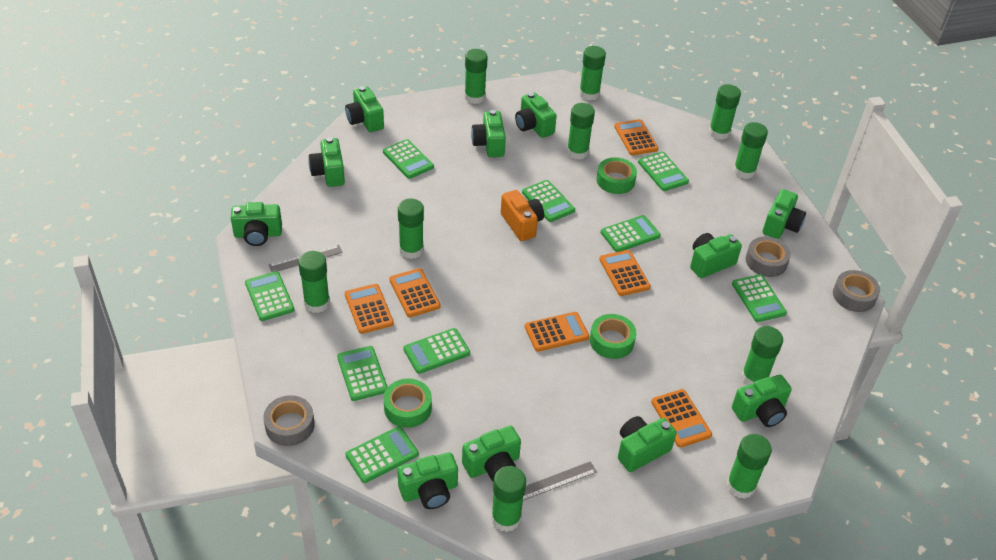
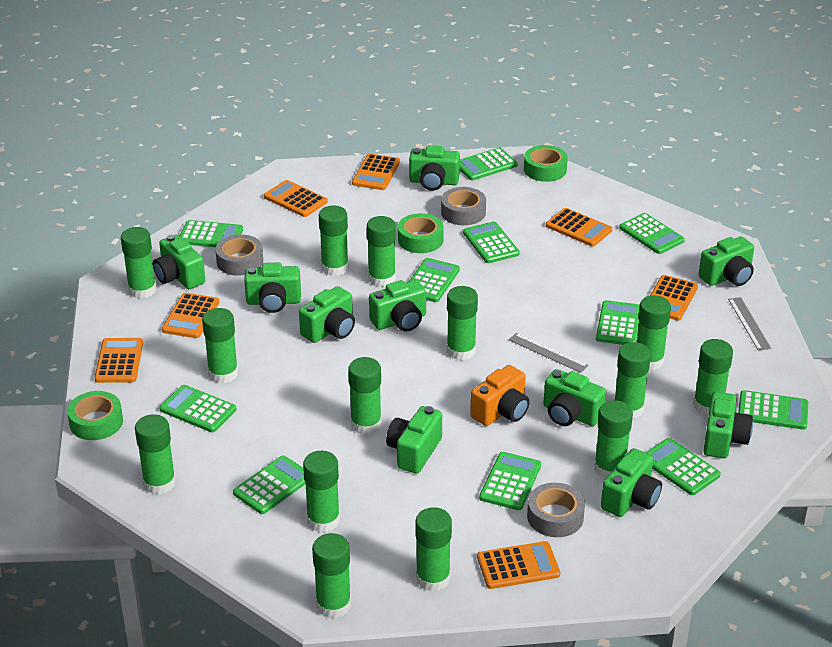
green calculator: [245,271,294,321] [337,346,388,401] [346,426,419,483] [383,139,434,179] [403,328,470,374] [522,180,575,222] [601,215,661,252] [638,152,689,191] [732,274,787,322] = 9 -> [159,385,236,432] [179,220,243,247] [233,456,306,514] [409,258,460,302] [460,147,518,180] [463,221,520,263] [479,452,541,510] [596,300,640,345] [619,213,685,254] [646,438,721,495] [738,390,808,430] = 11
green camera: [231,202,282,246] [308,137,345,187] [345,86,384,132] [398,452,458,509] [462,426,521,482] [471,110,506,157] [515,92,557,138] [618,416,677,472] [690,233,742,278] [732,375,792,427] [763,189,806,239] = 11 -> [153,235,205,289] [244,262,301,313] [299,286,355,343] [369,280,426,331] [386,406,442,473] [409,145,460,191] [543,369,606,426] [601,448,662,517] [699,237,754,286] [703,392,753,458] = 10
green glue stick: [298,251,330,313] [398,199,424,259] [464,49,488,104] [491,466,526,532] [567,103,595,160] [579,46,606,100] [709,84,741,140] [726,434,772,499] [733,122,768,179] [741,326,783,385] = 10 -> [121,227,157,299] [135,414,176,495] [202,308,238,383] [303,451,340,532] [312,533,351,618] [319,205,349,276] [348,357,381,435] [367,216,396,287] [415,507,452,592] [447,286,478,360] [594,400,633,479] [614,342,651,419] [637,295,671,370] [693,339,733,416] = 14
orange calculator: [345,284,394,334] [389,268,441,317] [525,312,589,352] [599,250,651,296] [614,119,658,155] [651,389,712,448] = 6 -> [94,338,143,383] [162,293,219,338] [264,180,328,217] [352,153,400,190] [477,541,560,589] [546,208,612,246] [650,275,698,321] = 7

